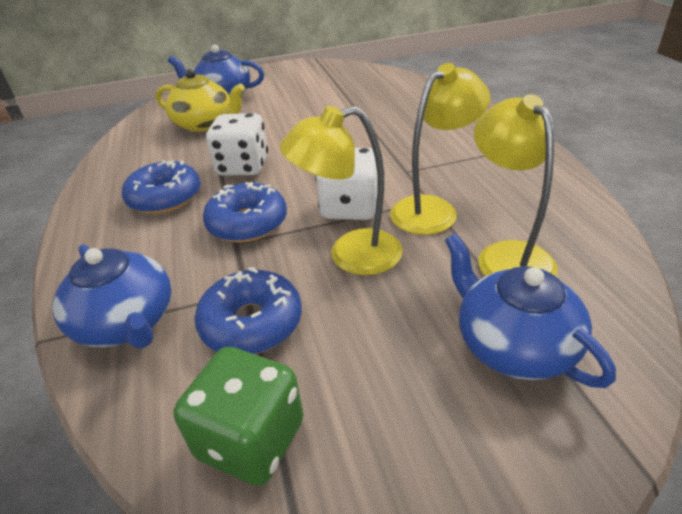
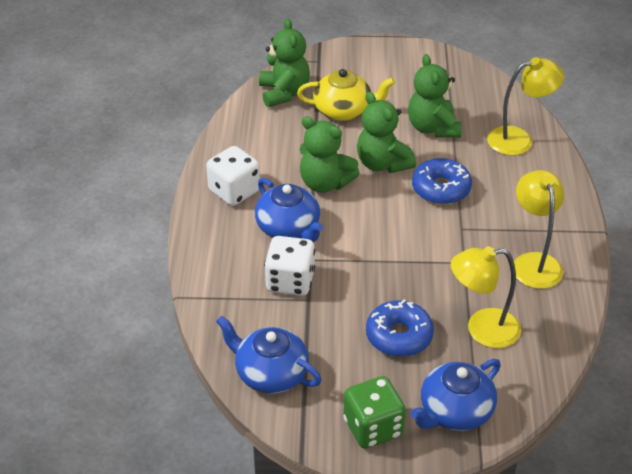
blue donut: [122,160,201,214] [194,267,302,354] [203,182,287,243] = 3 -> [366,300,434,357] [412,158,472,204] = 2
green teddy bear: none = 0 -> [259,18,310,107] [300,116,360,193] [357,92,416,173] [408,54,462,138] = 4

